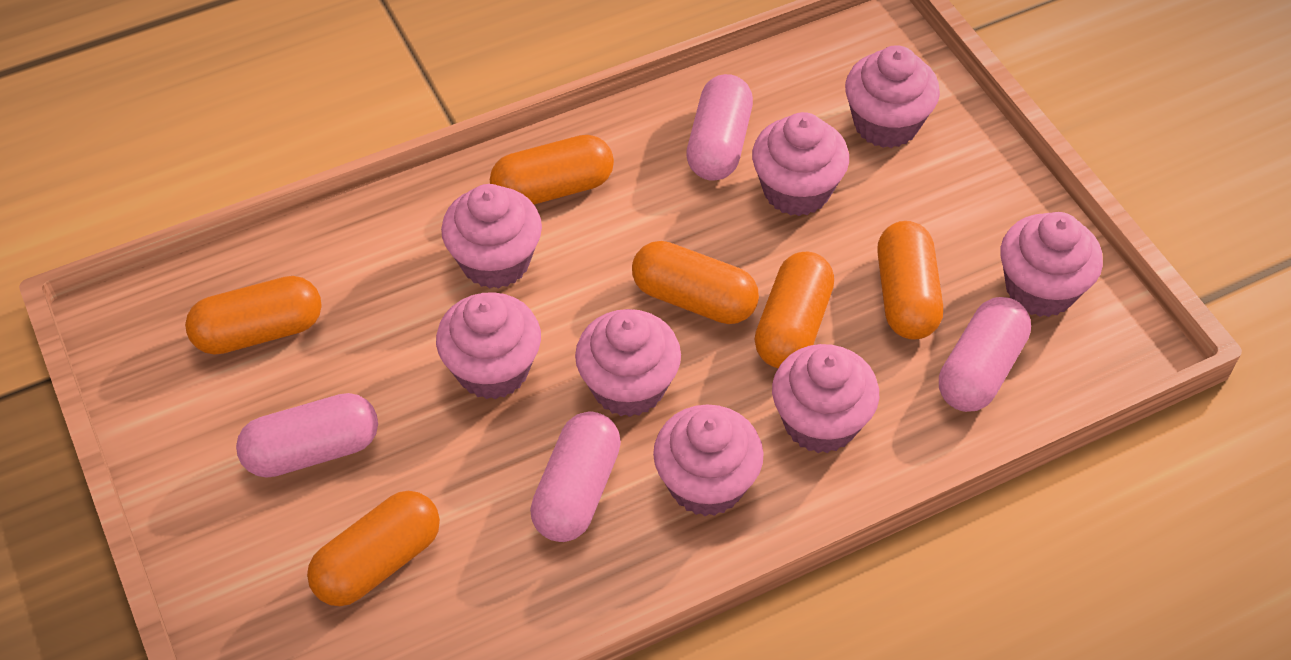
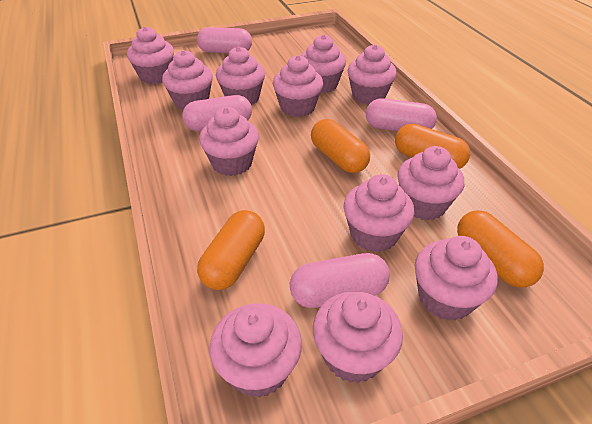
orange capsule: [185,276,322,355] [307,491,440,606] [490,135,614,205] [632,241,759,324] [755,252,834,368] [877,221,943,340] = 6 -> [197,210,265,290] [311,119,370,173] [395,124,470,169] [457,210,544,288] = 4
pink cupcake: [436,292,541,399] [441,184,542,289] [575,309,681,417] [653,405,764,516] [752,112,849,216] [772,344,879,453] [845,45,940,148] [1001,212,1103,317] = 8 -> [127,26,174,84] [162,50,213,110] [199,107,259,176] [210,303,302,398] [216,47,265,105] [273,55,323,117] [300,34,346,93] [313,291,403,383] [343,174,414,252] [347,44,397,104] [397,146,464,220] [415,236,498,321] = 12

